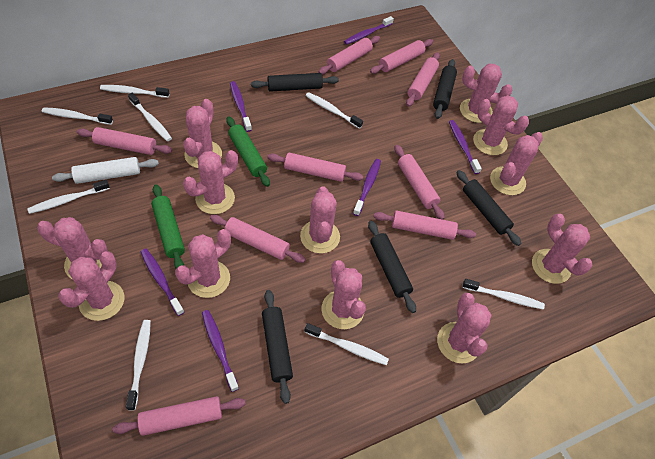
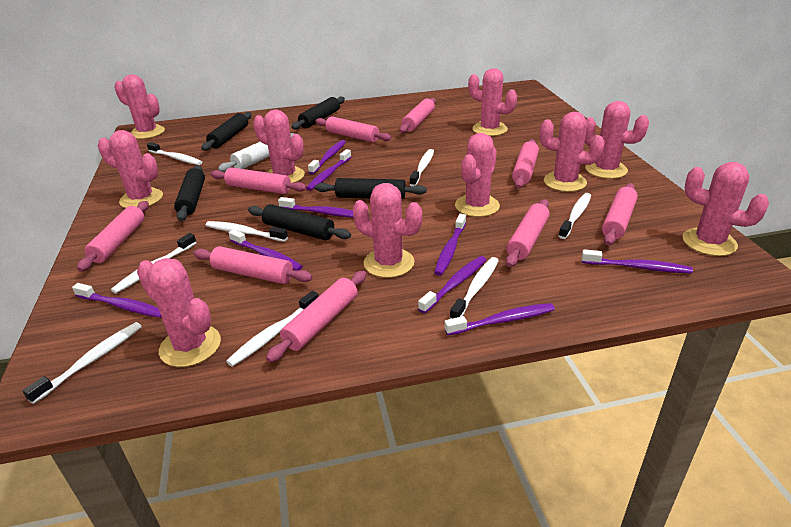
green rolling pin: [151,184,185,269] [226,116,270,187] = 2 -> none = 0
pink cactus: [37,217,108,279] [58,251,124,321] [175,229,231,298] [183,99,222,168] [183,150,238,214] [300,186,340,254] [321,260,366,329] [437,293,491,364] [460,64,512,123] [473,95,529,155] [490,132,543,195] [532,214,592,284] = 12 -> [98,130,163,208] [114,74,165,139] [137,258,221,367] [253,109,305,183] [353,183,422,278] [455,133,500,217] [468,68,517,136] [540,112,605,192] [585,101,649,179] [683,162,769,256] = 10
purple toothbrush: [140,248,184,316] [202,310,239,392] [230,81,252,132] [344,16,394,45] [353,159,381,216] [449,120,482,174] = 6 -> [72,283,162,318] [229,229,303,271] [278,197,354,218] [306,149,351,191] [308,140,346,174] [418,256,486,313] [434,214,466,276] [444,303,555,336] [582,249,693,274] = 9

